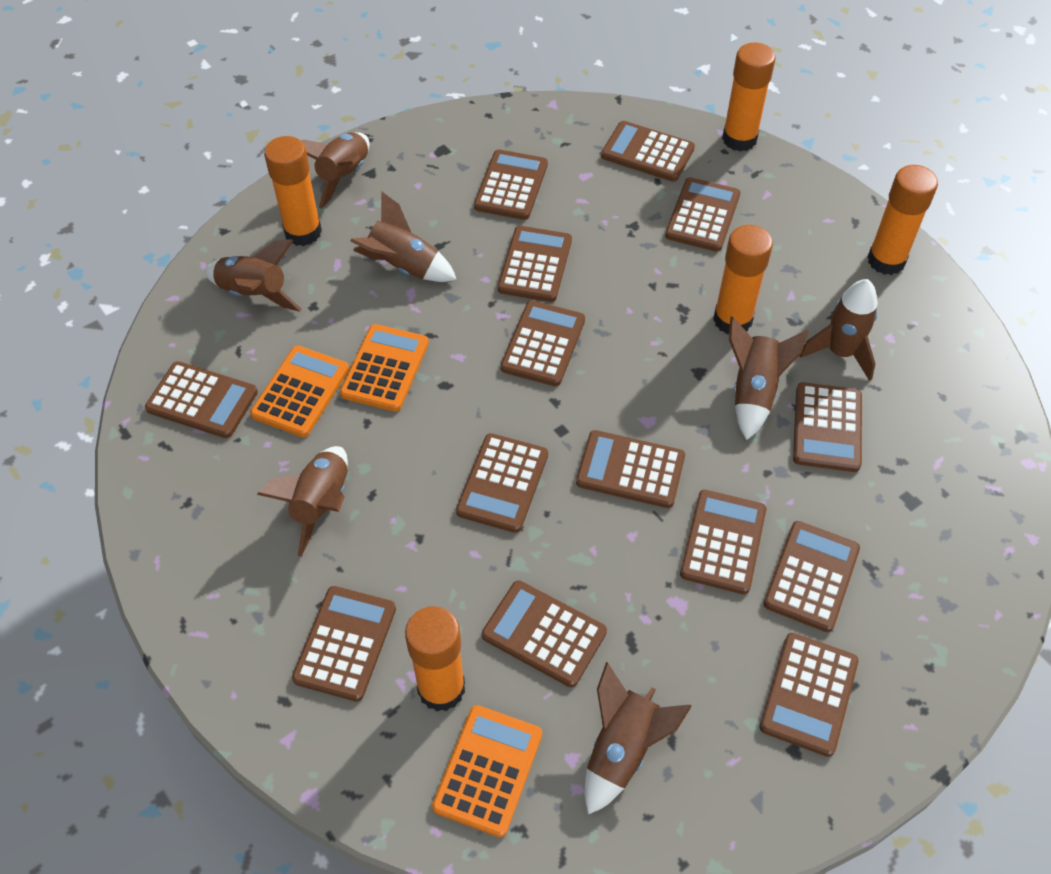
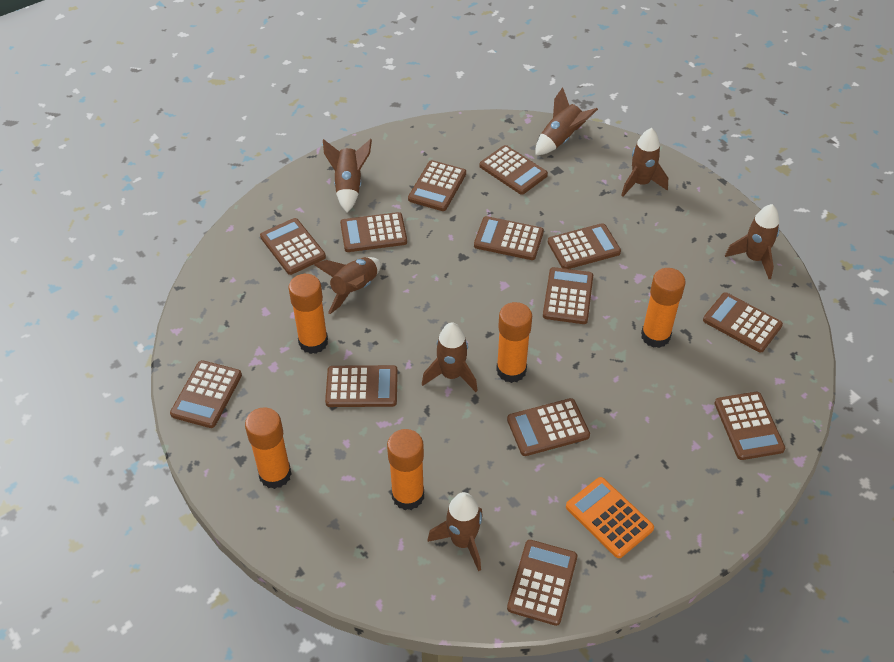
brown calculator: [145,361,258,438] [292,586,396,702] [456,433,548,533] [474,149,548,220] [482,580,607,687] [498,226,572,302] [501,300,585,386] [576,430,685,508] [601,121,695,182] [665,177,741,252] [680,490,766,594] [759,633,859,757] [764,521,860,632] [793,382,862,472] = 14 -> [170,360,242,428] [260,218,326,275] [325,365,398,407] [340,212,407,252] [408,160,466,211] [474,216,544,260] [480,145,548,195] [507,398,590,456] [507,540,577,626] [543,267,593,324] [548,223,621,269] [703,292,783,352] [715,392,785,460] = 13
orange calculator: [250,346,349,437] [340,324,429,412] [432,705,542,838] = 3 -> [566,477,654,558] = 1

